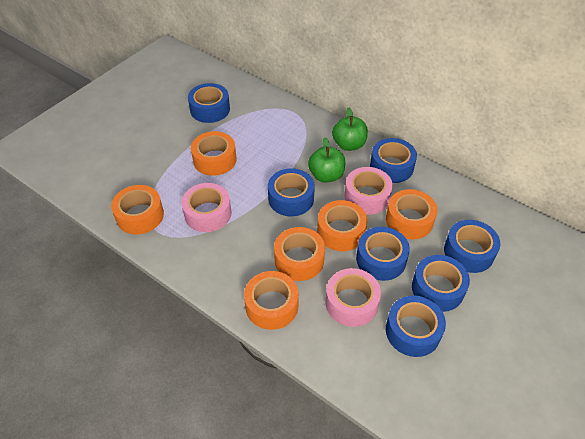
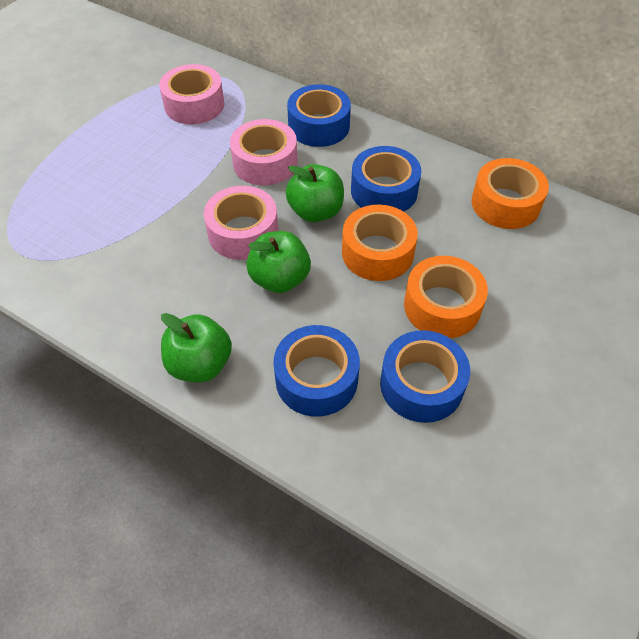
blue tape: [188,83,230,123] [268,168,315,216] [356,227,410,281] [370,138,417,183] [386,296,446,357] [412,255,470,312] [444,220,500,273] = 7 -> [273,325,360,417] [287,84,351,147] [351,146,422,212] [380,330,470,423] = 4
green apple: [308,137,345,182] [332,107,368,151] = 2 -> [161,313,232,382] [246,231,311,293] [286,164,344,222] = 3
orange tape: [111,185,164,234] [191,131,237,176] [244,271,299,330] [274,227,325,281] [317,200,367,251] [386,189,437,239] = 6 -> [342,205,418,281] [404,256,488,338] [472,158,549,229] = 3

